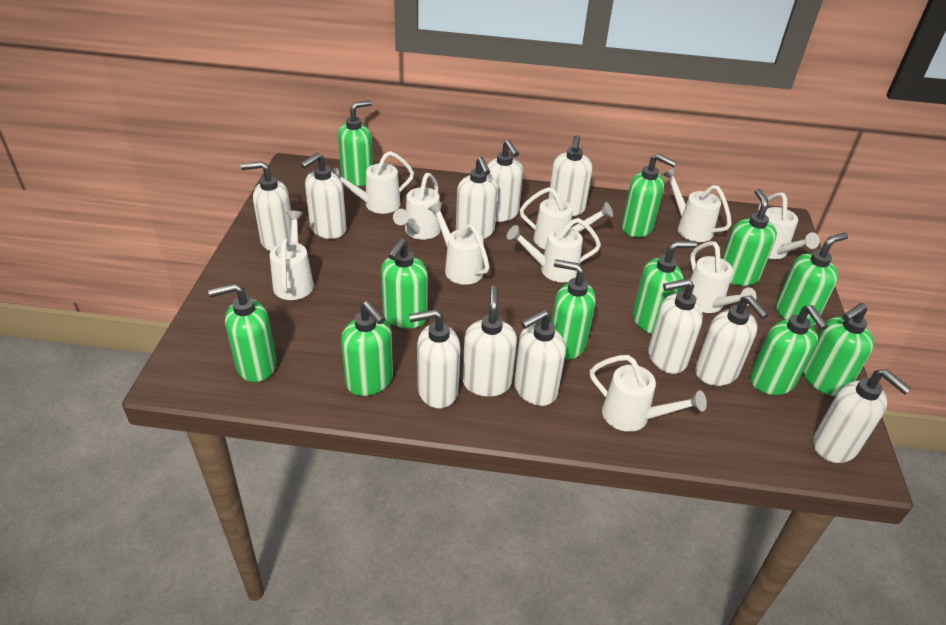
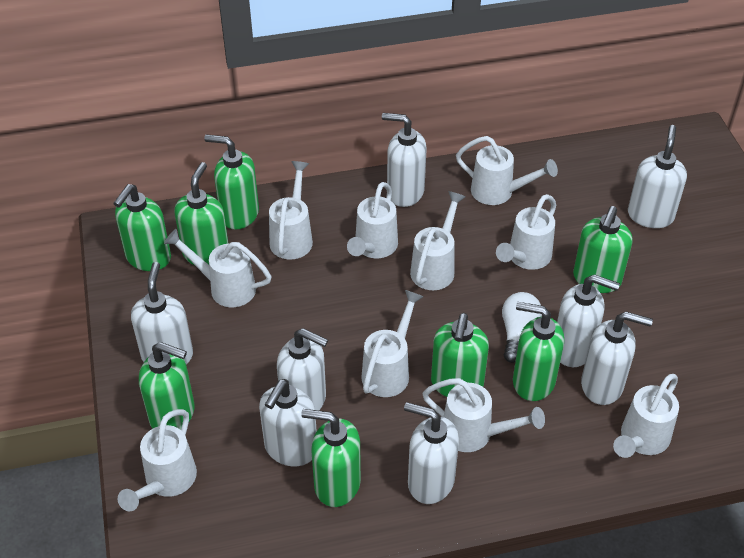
green soap dispenser: [208,283,277,382] [338,100,373,186] [341,301,393,396] [381,238,428,328] [551,259,596,360] [622,153,677,237] [633,241,697,334] [722,189,777,286] [750,305,828,395] [776,233,848,326] [803,303,874,396] = 11 -> [113,184,171,271] [139,342,195,430] [174,162,228,265] [204,134,259,229] [301,409,361,507] [431,313,489,397] [513,302,564,401] [573,206,632,293] = 8
white light bulb: none = 0 -> [502,292,542,363] = 1
white soap dispenser: [241,161,291,251] [300,153,347,239] [409,309,460,408] [456,157,498,239] [462,286,517,397] [487,140,523,222] [514,310,566,406] [548,135,592,216] [648,278,703,374] [695,295,768,386] [813,369,911,463] = 11 -> [131,262,193,364] [259,379,317,466] [277,328,328,411] [382,113,426,207] [404,402,459,504] [557,274,620,367] [581,312,653,405] [628,125,687,228] = 8

